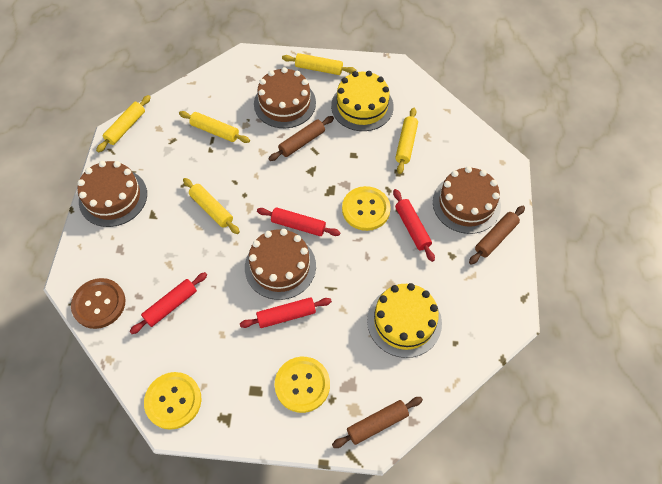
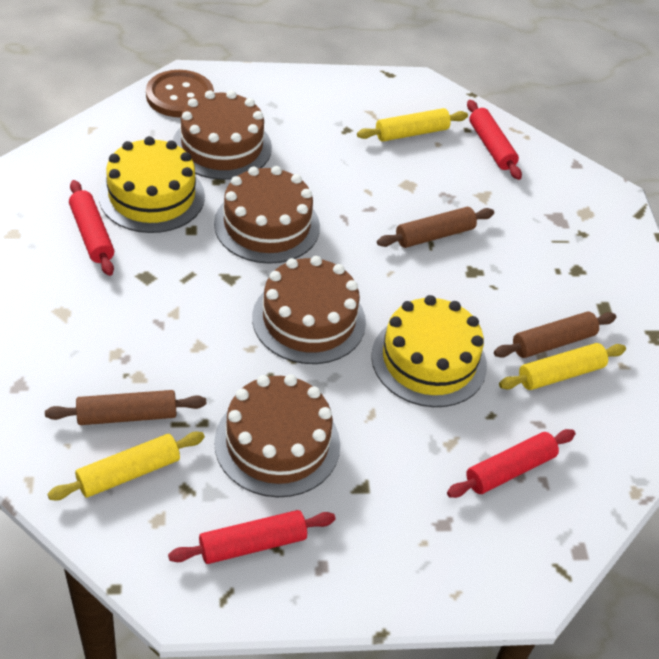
yellow button: [144,372,201,430] [275,357,330,413] [342,186,391,231] = 3 -> none = 0
yellow rolling pin: [96,95,151,152] [179,111,250,143] [183,178,240,234] [282,53,356,75] [395,108,418,174] = 5 -> [47,432,205,500] [357,108,468,141] [499,343,626,390] = 3

